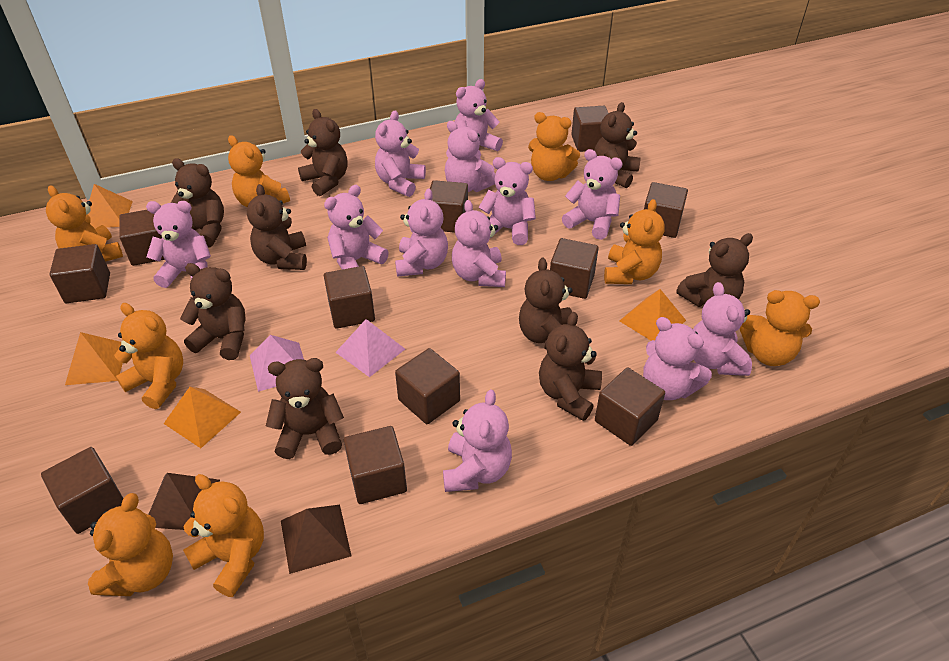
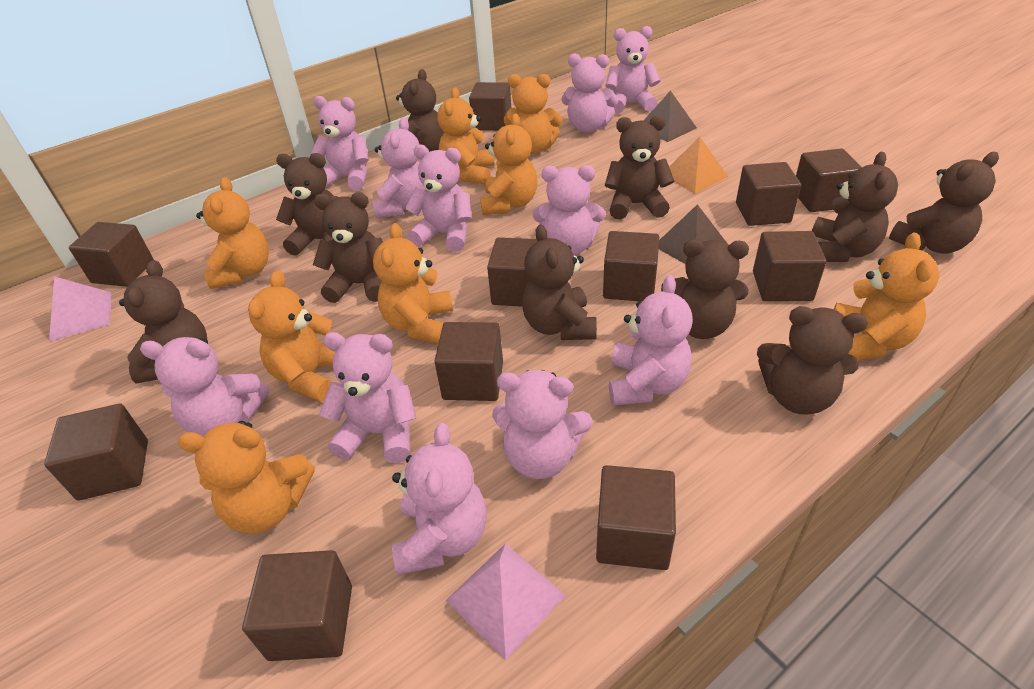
brown teddy bear: [171,158,224,247] [180,263,246,360] [247,184,307,270] [266,358,344,459] [298,109,348,196] [519,258,573,349] [539,312,602,421] [594,102,641,188] [676,233,753,307] = 9 -> [119,260,207,383] [276,153,338,256] [313,192,383,303] [396,69,444,152] [522,225,597,340] [604,115,674,219] [661,239,749,339] [757,306,868,415] [812,152,898,262] [889,152,999,254] = 10
orange pyramid: [65,332,123,385] [87,184,133,228] [164,387,241,448] [620,289,686,341] = 4 -> [669,137,728,193] = 1
pink teddy bear: [146,201,211,288] [324,185,389,270] [375,110,426,197] [395,189,448,277] [443,390,512,492] [445,121,495,192] [452,200,506,287] [455,79,503,159] [478,157,536,245] [562,149,623,240] [643,317,712,400] [693,282,752,376] = 12 -> [140,337,269,436] [310,96,369,191] [319,332,416,463] [373,118,425,218] [392,423,487,575] [405,145,472,252] [492,370,593,479] [533,165,605,256] [562,53,618,133] [605,26,661,114] [609,275,693,406] = 11

